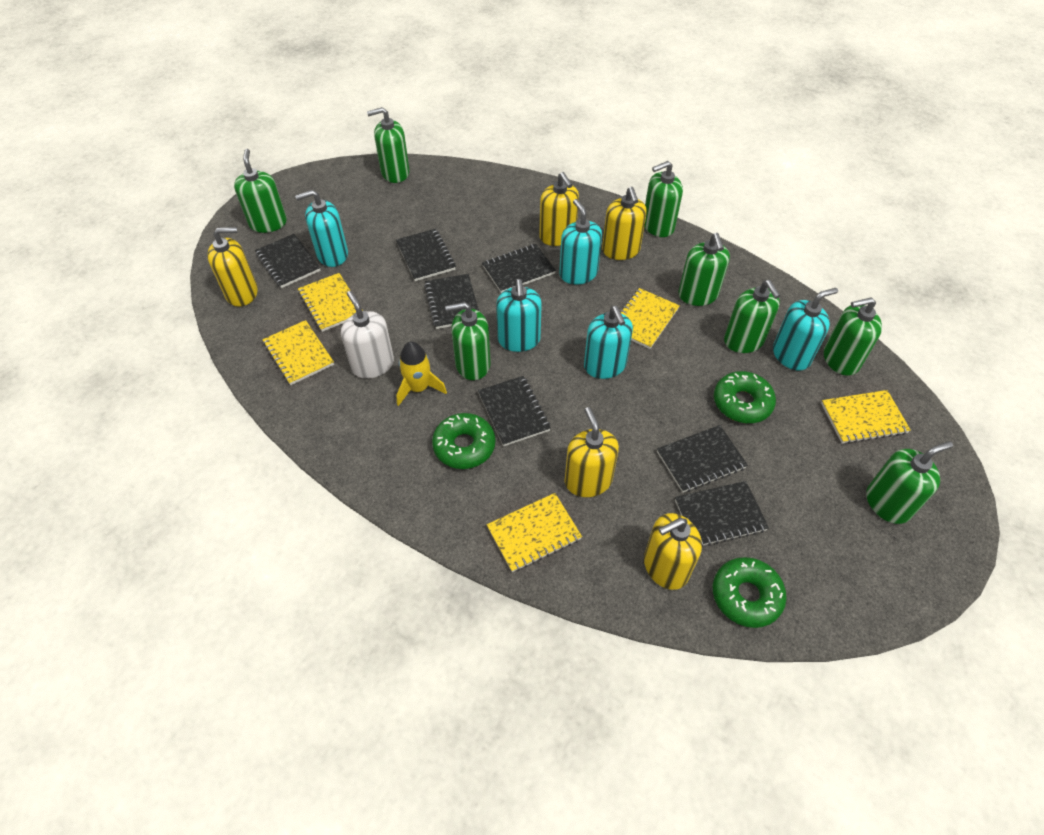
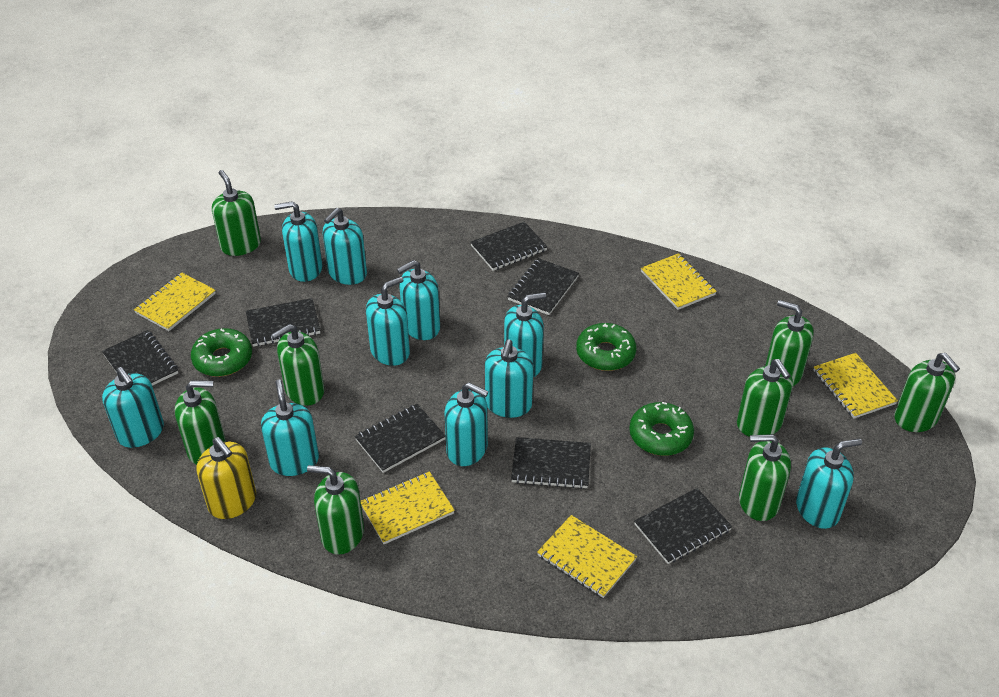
turquoise soap dispenser: [295,190,348,267] [496,279,542,352] [559,199,602,285] [584,306,633,379] [773,288,838,371] = 5 -> [102,367,164,448] [261,379,319,476] [274,201,322,282] [323,208,367,285] [366,277,410,366] [397,260,440,340] [445,383,488,466] [485,339,533,418] [504,292,546,377] [796,439,862,529] = 10
white soap dispenser: [341,291,394,379] = 1 -> none = 0
yellow rocket: [396,341,447,406] = 1 -> none = 0
yellow soap dispenser: [207,227,258,307] [539,172,579,246] [565,407,619,497] [602,187,647,260] [644,513,702,590] = 5 -> [196,437,256,519] = 1

